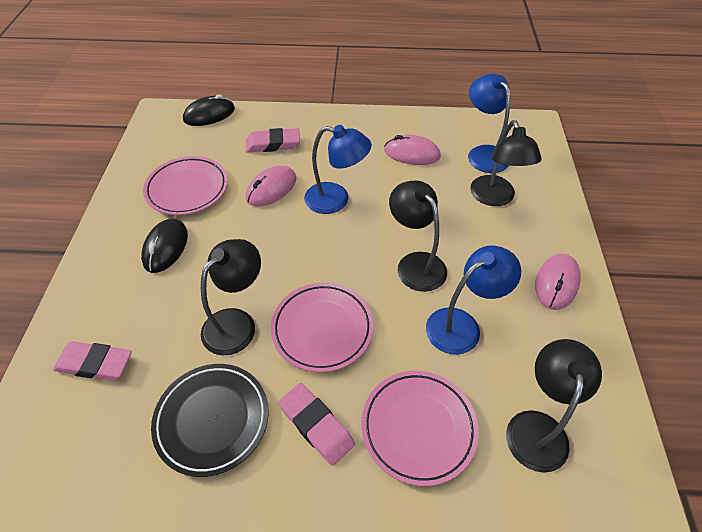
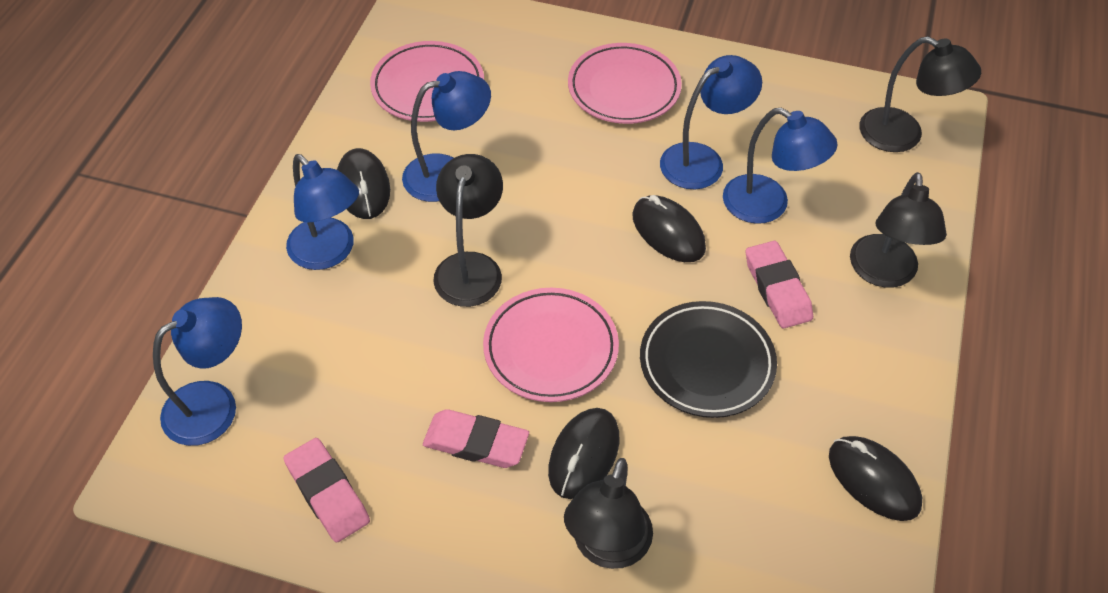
black mouse: [141,219,188,273] [183,94,235,126] = 2 -> [337,148,390,219] [548,408,620,499] [632,195,706,262] [829,436,922,521] = 4
blue lamp: [304,125,372,214] [426,246,521,355] [468,74,510,173] = 3 -> [153,297,242,446] [286,154,359,270] [402,71,491,202] [660,55,762,189] [723,108,838,224] = 5
pink mouse: [246,166,297,207] [384,135,441,165] [535,253,581,310] = 3 -> none = 0

